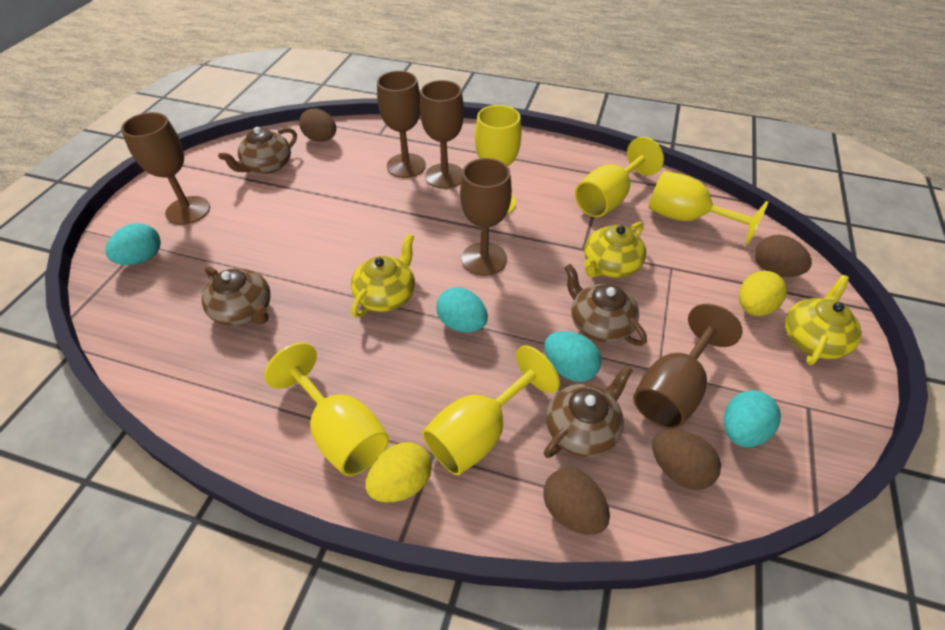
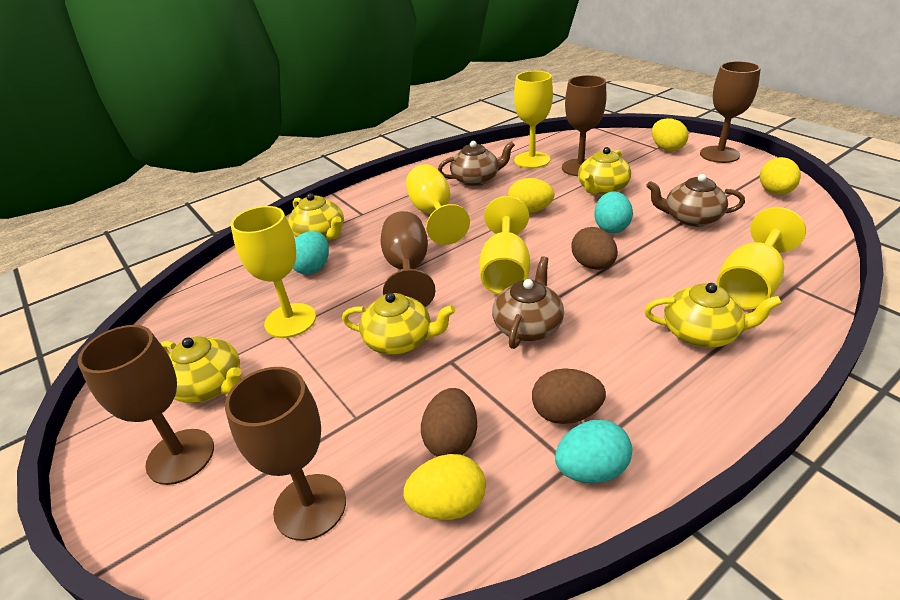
brown egg: [299,109,336,142] [543,468,610,535] [652,429,721,490] [755,235,812,277] = 4 -> [421,388,477,457] [532,368,606,424] [571,227,618,270] = 3
brown teapot: [202,266,271,326] [218,127,297,174] [544,365,633,458] [564,264,647,346] = 4 -> [438,141,515,186] [492,256,564,349] [646,174,745,227] = 3
turquoise egg: [105,223,161,265] [436,287,488,332] [544,331,601,382] [724,390,781,447] = 4 -> [293,231,329,275] [555,420,632,483] [594,191,633,233] = 3
yellow egg: [366,442,432,502] [739,271,787,316] = 2 -> [403,454,486,520] [508,178,555,213] [652,118,689,151] [760,157,801,195] = 4
yellow teapot: [351,234,415,318] [584,222,646,278] [785,275,862,365] = 3 -> [161,337,242,403] [288,193,344,240] [342,293,455,355] [578,147,631,195] [644,283,782,348] = 5

